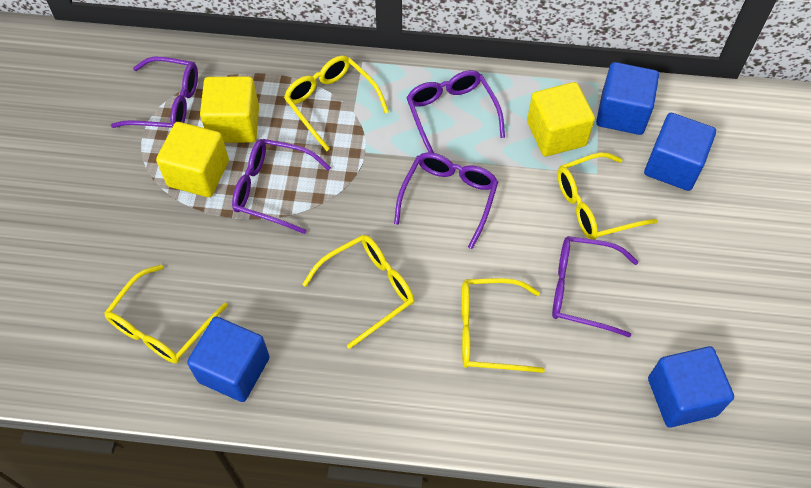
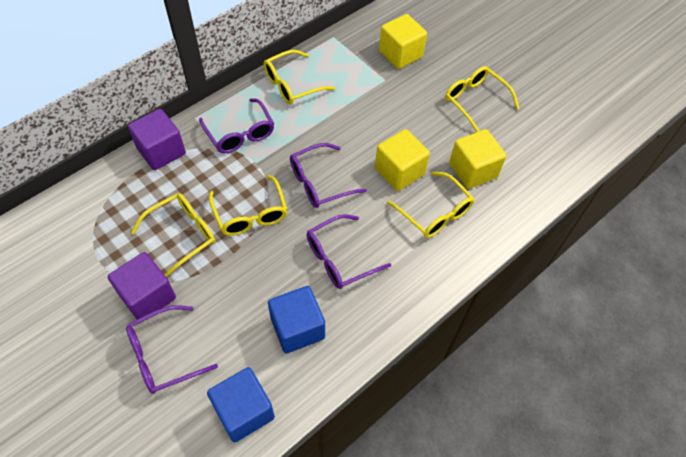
blue cube: [187,317,270,402] [596,62,659,135] [644,113,716,191] [648,346,734,427] = 4 -> [207,367,275,442] [268,286,325,354] = 2
purple cube: none = 0 -> [108,252,176,319] [128,109,186,170] = 2
purple glasses: [111,57,198,128] [232,139,331,234] [394,152,498,249] [406,70,505,153] [552,236,638,337] = 5 -> [126,305,218,394] [199,98,274,153] [290,143,367,208] [307,214,391,289] = 4

